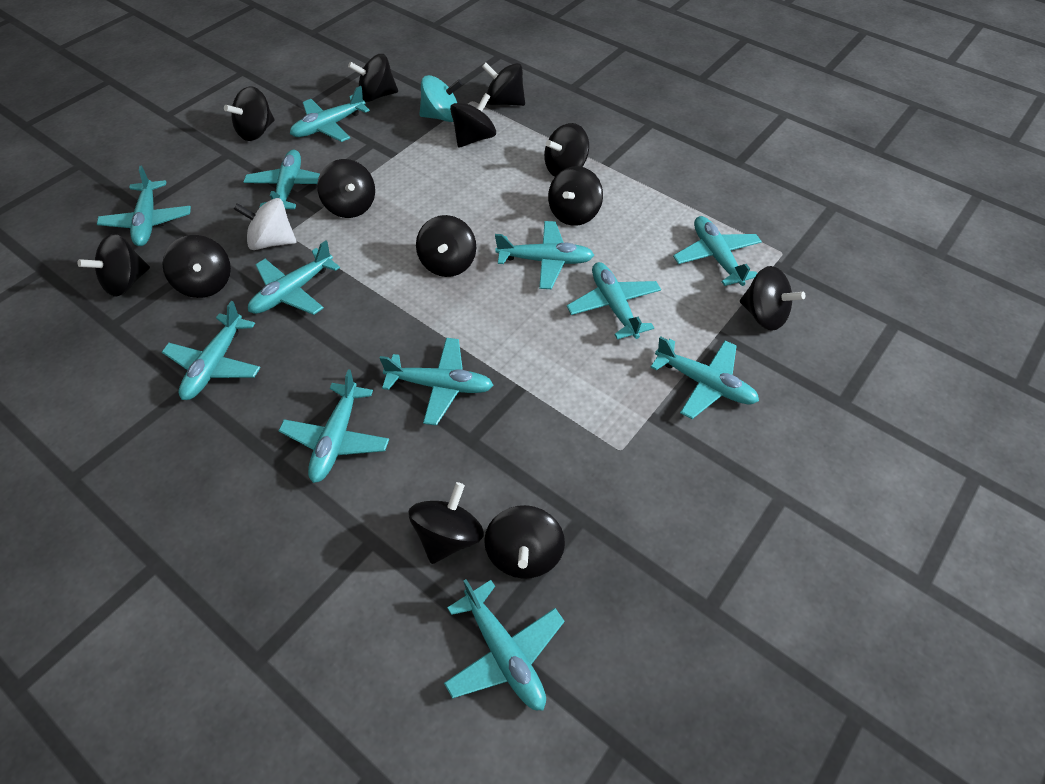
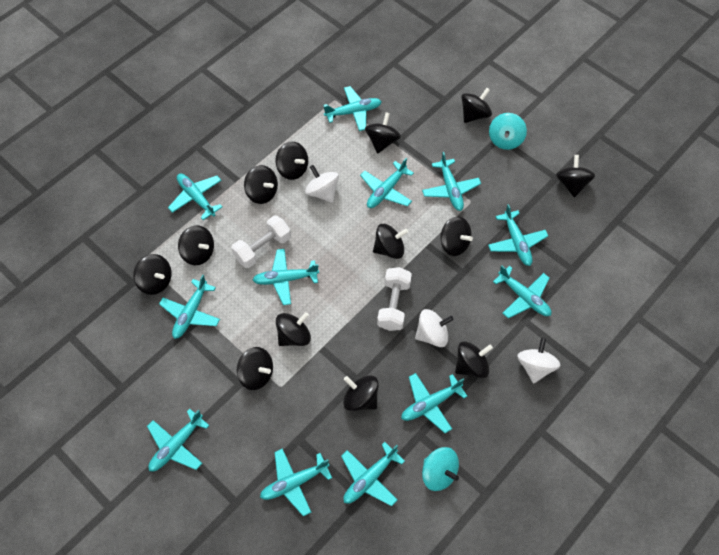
turquoise spinning top: [419,75,462,122] = 1 -> [422,447,459,491] [489,113,527,150] = 2
white dumbbell: none = 0 -> [231,216,291,268] [377,267,412,331] = 2
white spinning top: [234,198,296,250] = 1 -> [305,165,339,203] [415,309,454,347] [517,338,560,384] = 3

